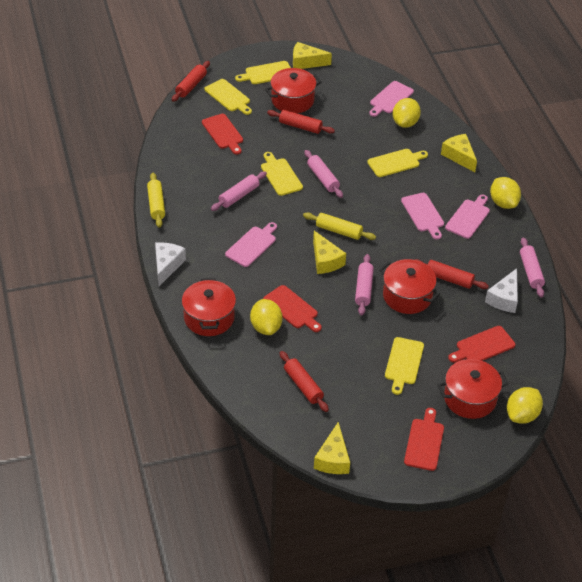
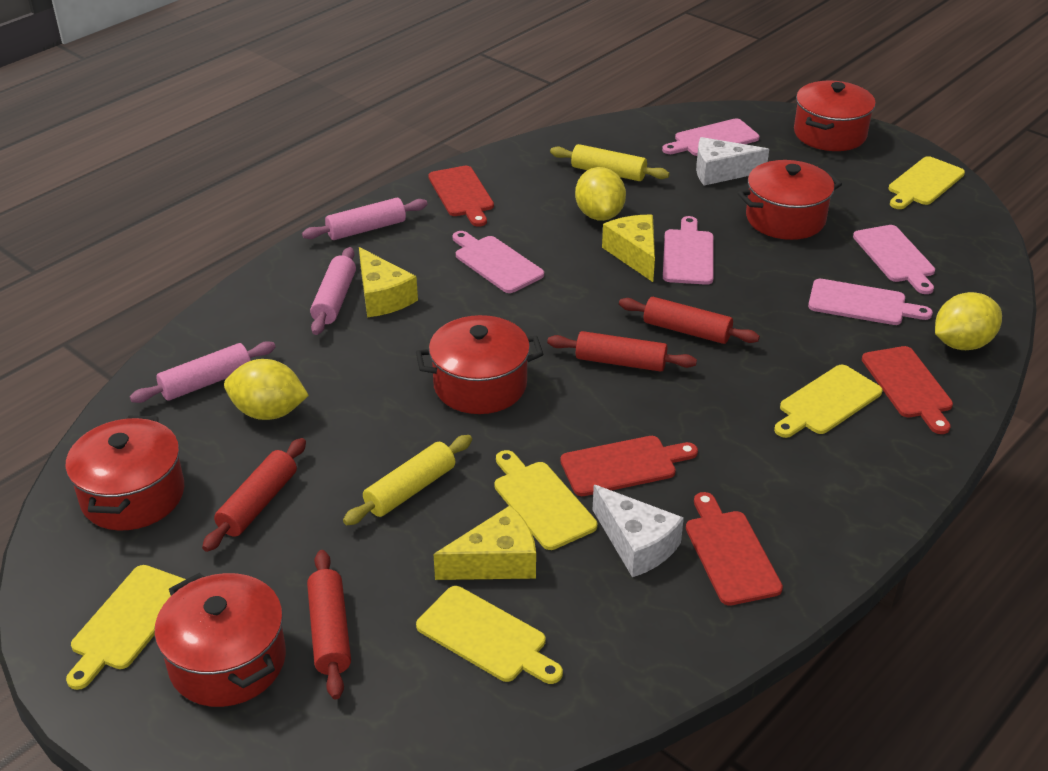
pink cutting board: [225,222,277,267] [369,81,414,117] [401,193,444,240] [445,195,490,239] = 4 -> [452,231,544,293] [662,118,759,156] [663,216,714,285] [808,279,933,325] [853,225,935,294] = 5
pink rolling pin: [211,171,267,211] [304,150,343,198] [355,254,374,315] [520,238,545,298] = 4 -> [130,341,276,403] [302,198,428,240] [310,247,356,335] = 3
red pot: [182,278,236,336] [265,68,322,113] [379,259,440,314] [437,359,509,419] = 4 -> [65,415,184,531] [154,573,286,707] [416,315,543,414] [738,160,842,240] [794,80,876,151] = 5
yellow cheese: [293,42,332,69] [313,231,346,274] [314,422,350,474] [441,134,477,172] = 4 -> [359,247,418,317] [433,505,536,580] [602,215,655,282] = 3
yellow lemon: [250,299,283,335] [393,98,421,128] [490,177,521,209] [507,387,543,424] = 4 -> [224,359,309,420] [575,167,626,221] [935,292,1002,350] = 3

